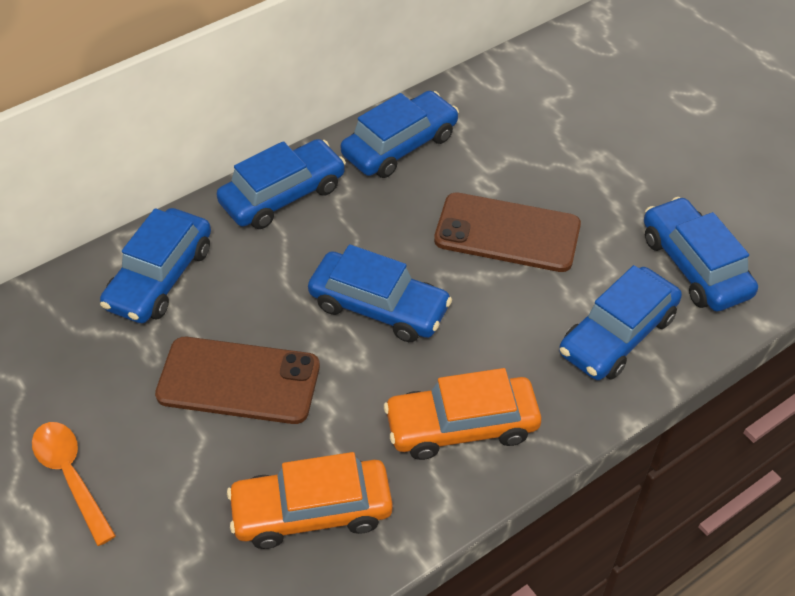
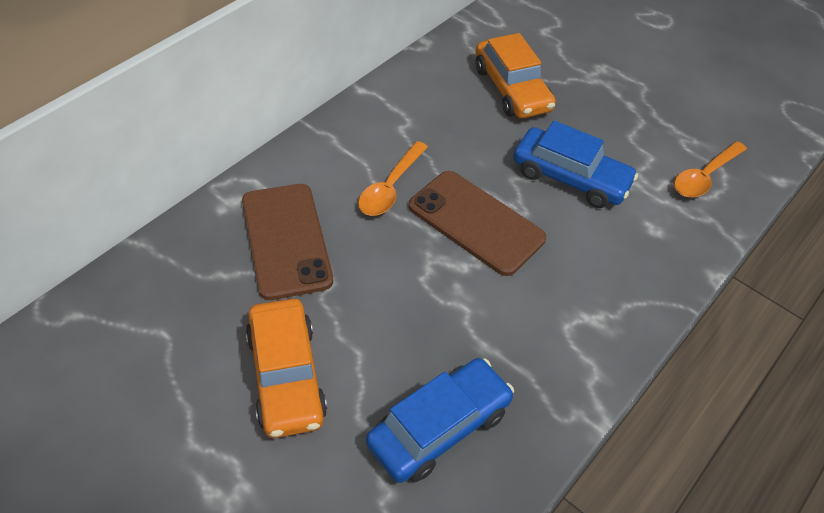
blue car: [100,208,211,323] [216,139,346,229] [308,244,452,342] [341,91,459,178] [559,265,682,380] [644,197,758,311] = 6 -> [366,358,514,483] [513,121,638,208] = 2
orange spoon: [32,422,116,546] = 1 -> [358,141,428,216] [674,141,747,198] = 2

